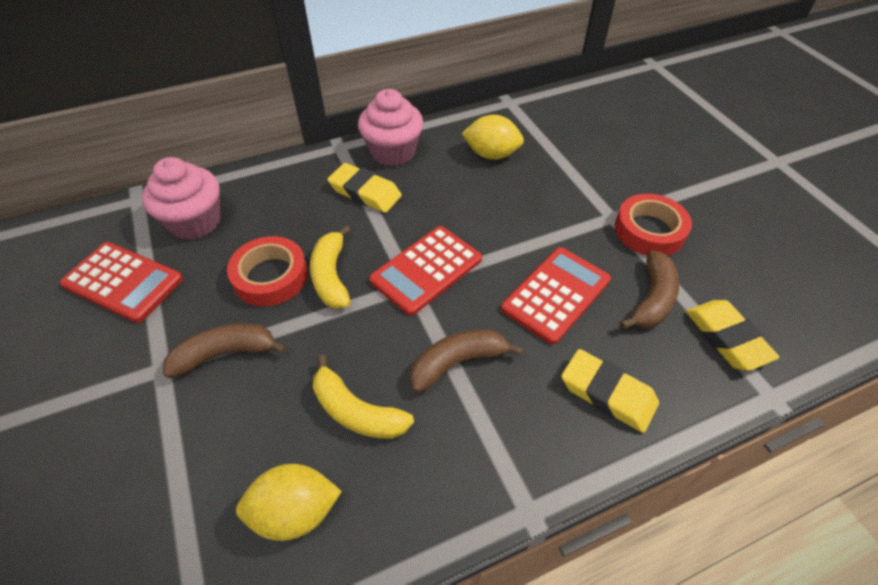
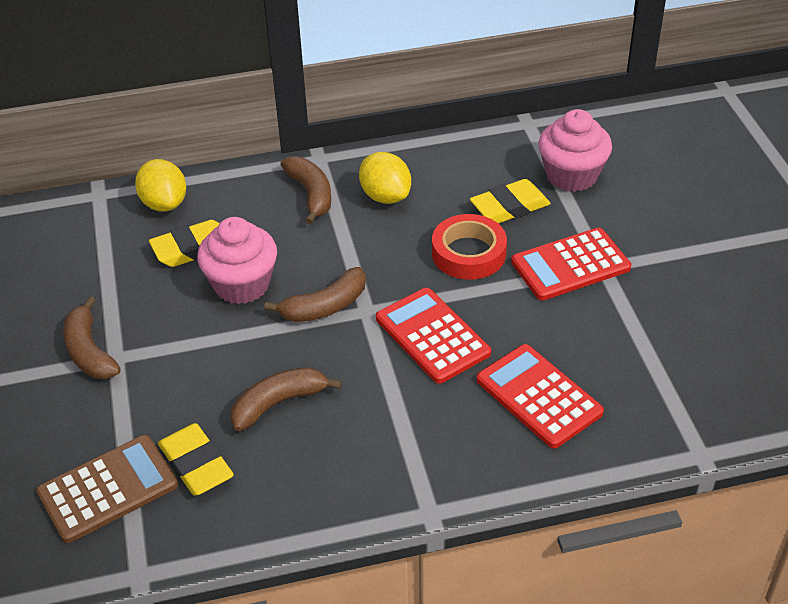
brown banana: [163,323,287,378] [410,329,523,393] [620,250,679,329] = 3 -> [63,296,121,379] [230,367,342,431] [264,267,366,322] [280,156,331,224] = 4
brown calculator: none = 0 -> [36,435,178,543] = 1
red tape: [227,236,308,306] [615,194,692,256] = 2 -> [432,214,507,280] = 1
yellow banana: [310,225,351,309] [313,355,414,439] = 2 -> none = 0

